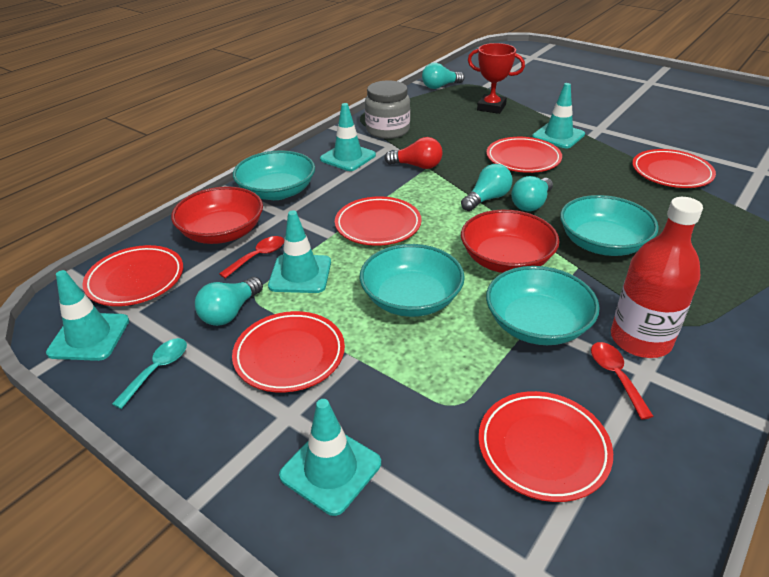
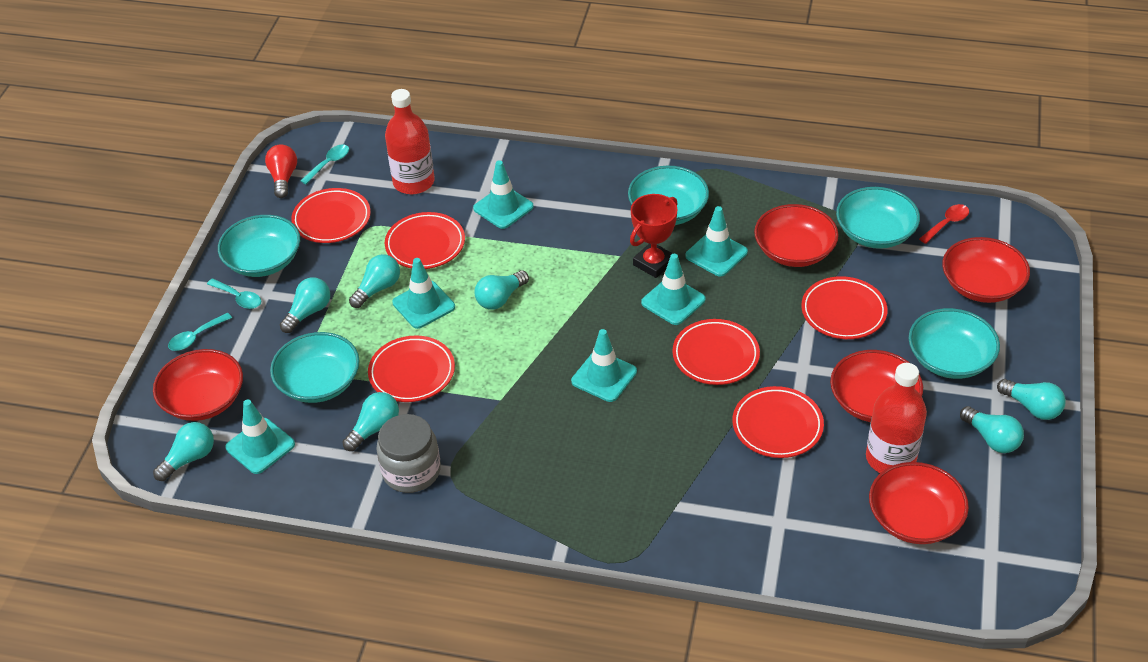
red bottle: [611,197,703,358] = 1 -> [385,89,435,194] [866,363,927,473] = 2
red bowl: [171,186,263,244] [461,210,559,273] = 2 -> [153,349,243,421] [754,204,839,267] [830,350,923,422] [869,462,969,544] [942,237,1030,303] = 5
red spoon: [219,236,284,278] [591,342,654,420] = 2 -> [919,204,969,244] = 1
turquoise bowl: [233,150,315,200] [360,244,465,317] [486,266,600,345] [560,195,659,256] = 4 -> [218,215,300,277] [270,332,360,403] [628,166,709,225] [836,187,920,249] [909,308,1000,379] = 5
turquoise light bulb: [195,277,263,326] [422,63,465,89] [461,164,513,211] [511,176,553,211] = 4 -> [153,422,214,481] [280,277,330,333] [342,392,399,451] [349,254,400,308] [474,270,529,310] [960,406,1024,453] [997,379,1066,420] = 7
turquoise spoon: [112,338,187,409] = 1 -> [168,313,232,351] [207,278,261,309] [301,145,349,184] = 3
turquoise traffic cone: [46,270,129,361] [268,211,331,293] [279,399,381,516] [320,103,376,171] [532,83,585,148] = 5 -> [225,399,295,474] [392,258,455,329] [473,160,534,229] [571,329,637,402] [641,254,706,325] [685,206,748,277] = 6

